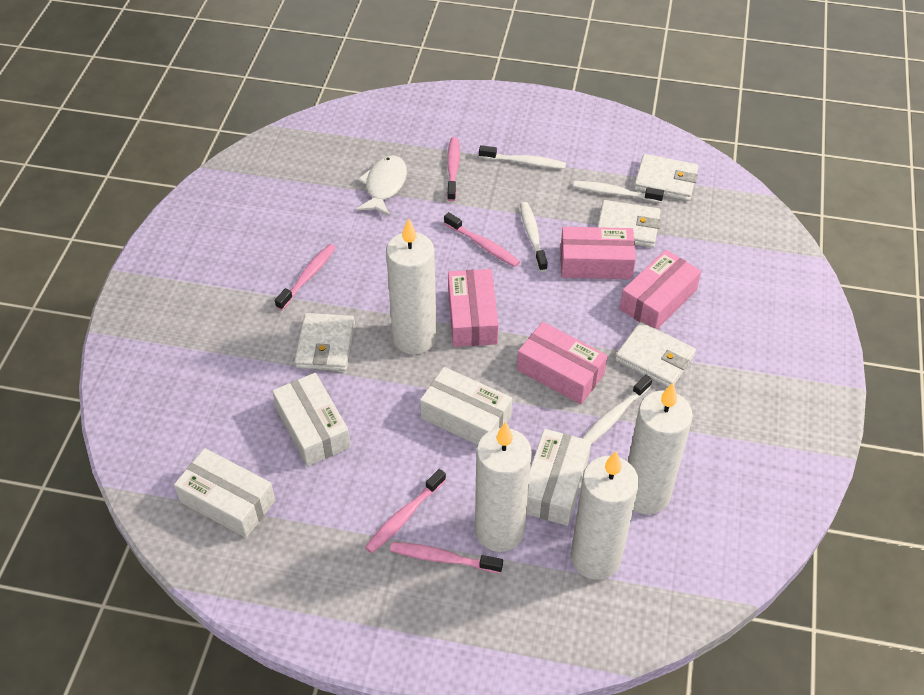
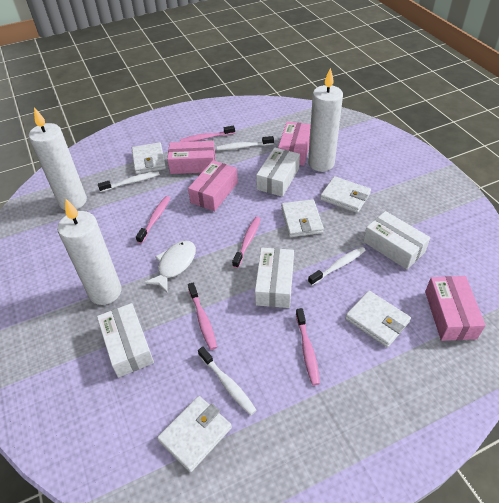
white candle: [386,218,437,355] [475,422,532,552] [571,451,639,580] [628,383,693,515] = 4 -> [29,107,87,210] [57,199,122,305] [308,68,343,172] = 3
white wallet: [294,313,355,371] [597,200,661,248] [615,322,696,387] [634,154,698,201] = 4 -> [131,142,166,174] [157,396,232,472] [281,199,324,237] [320,176,371,213] [345,291,411,347] = 5

